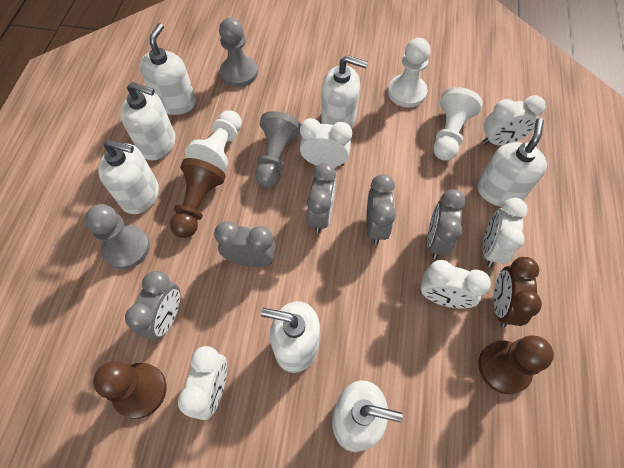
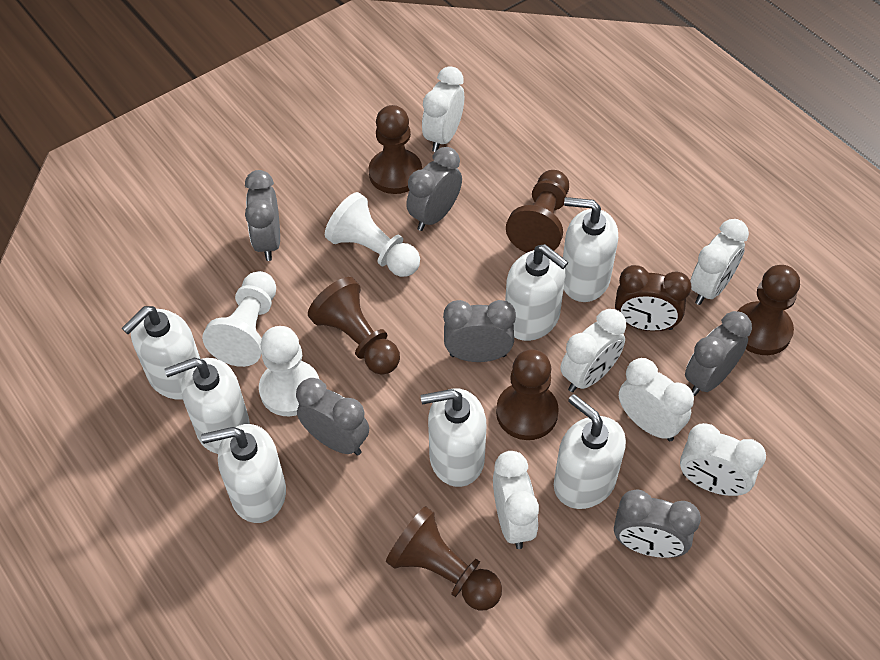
brown pawn: [93,361,167,419] [170,158,226,238] [478,336,554,394] = 3 -> [308,277,400,375] [369,105,422,194] [386,506,502,610] [496,349,559,440] [506,170,569,253] [738,265,800,355] = 6
grey clock: [125,271,180,340] [214,221,276,267] [307,163,336,233] [366,174,396,245] [427,189,465,259] = 5 -> [245,170,280,261] [296,378,369,456] [406,147,462,231] [443,300,516,362] [614,489,701,558] [685,311,752,396] = 6
grey pawn: [85,204,150,270] [219,17,258,87] [255,111,301,188] = 3 -> none = 0
white clock: [178,346,227,420] [300,118,352,167] [421,260,491,308] [482,95,546,145] [483,198,528,267] = 5 -> [422,66,464,152] [493,451,539,549] [560,309,626,392] [619,358,694,441] [680,423,766,496] [690,219,749,305] = 6

